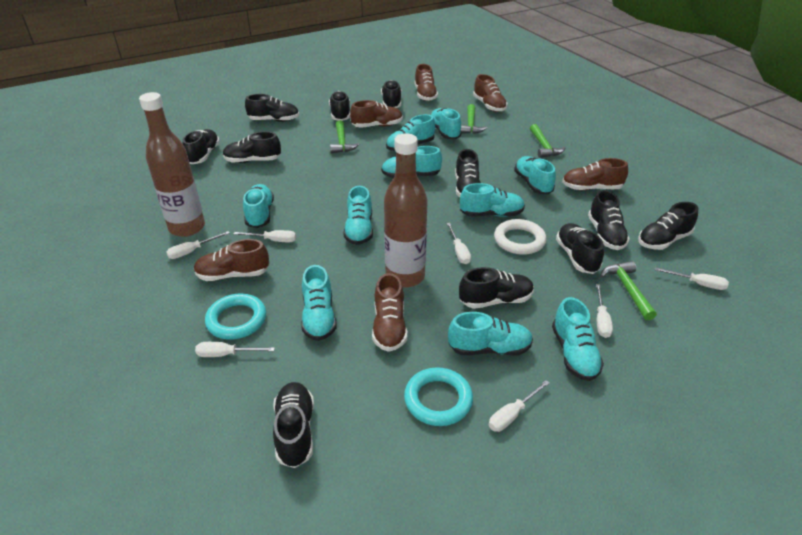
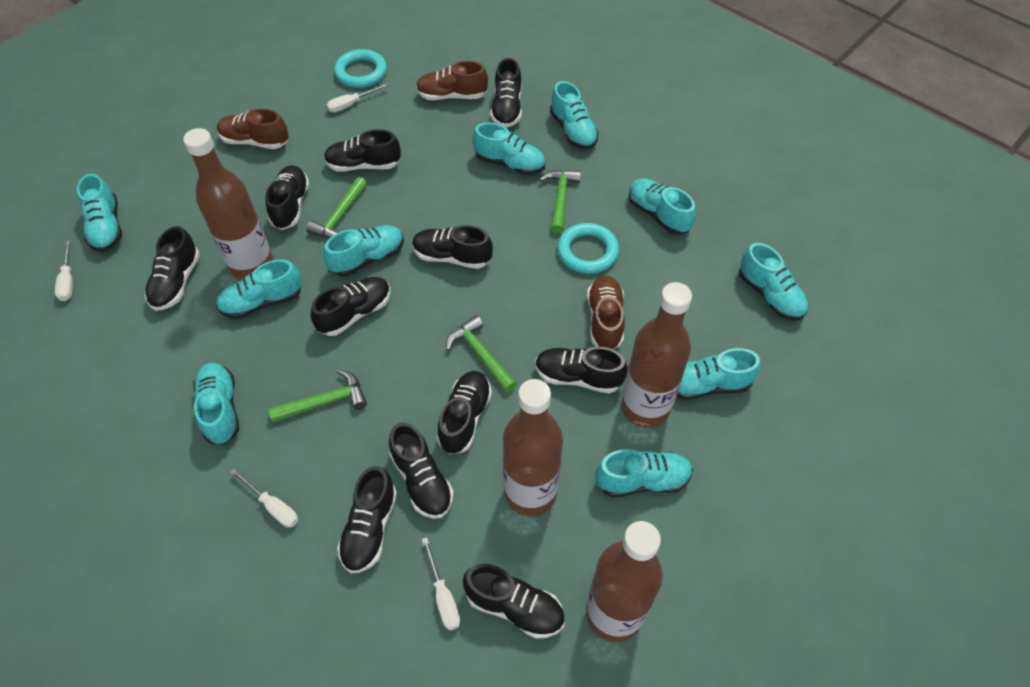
brown bottle: [139,92,205,237] [384,133,428,288] = 2 -> [183,128,274,281] [503,379,563,516] [586,521,663,642] [621,282,692,428] = 4
brown shoe: [194,239,269,281] [350,100,403,128] [372,273,407,352] [414,64,438,101] [473,74,507,112] [562,158,628,190] = 6 -> [217,109,289,149] [416,61,488,100] [587,275,625,349] = 3
white ring: [494,219,546,255] = 1 -> none = 0
white screwdriver: [166,231,230,259] [195,342,275,357] [234,230,296,243] [446,223,471,264] [489,380,550,432] [596,284,613,338] [655,268,729,290] = 7 -> [55,239,73,301] [230,469,298,528] [327,83,388,112] [422,537,460,631] = 4

